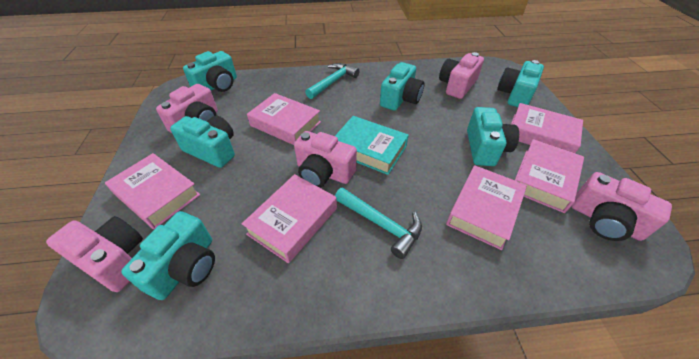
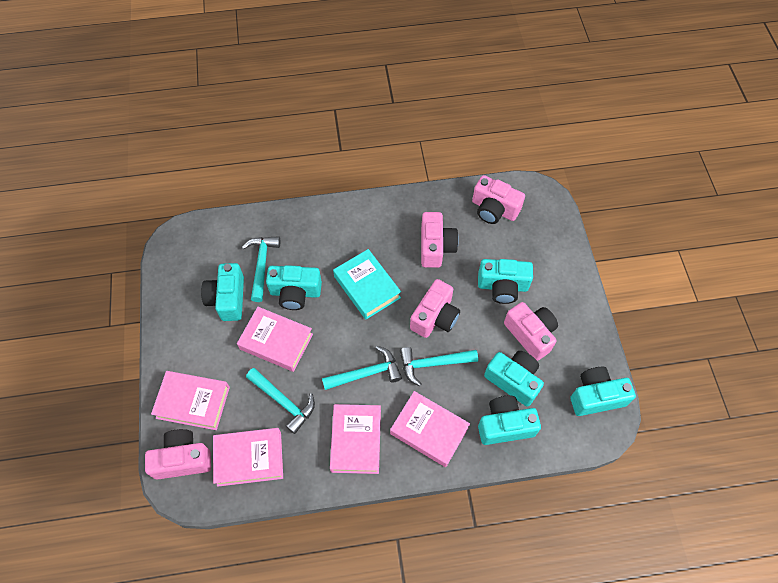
pink book: [105,153,200,229] [242,174,337,263] [247,93,321,145] [446,165,527,250] [511,103,583,153] [515,139,584,213] = 6 -> [151,371,230,430] [213,428,283,487] [237,307,313,372] [330,404,381,474] [390,391,470,467] = 5
turquoise hammer: [305,63,359,99] [335,187,422,259] = 2 -> [242,236,280,302] [246,368,315,434] [322,346,402,390] [400,347,478,386] = 4

